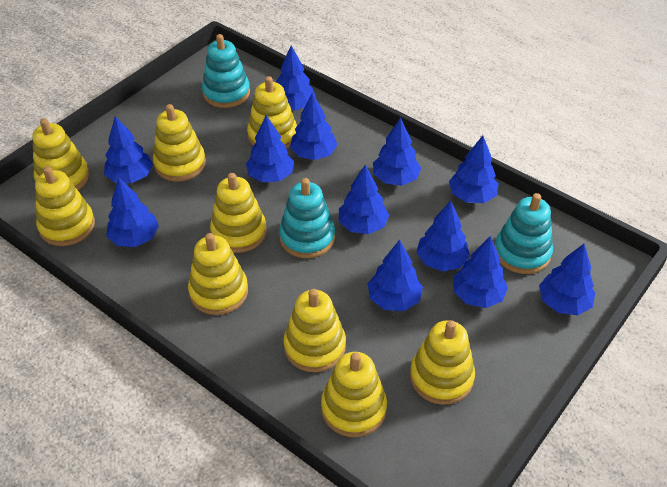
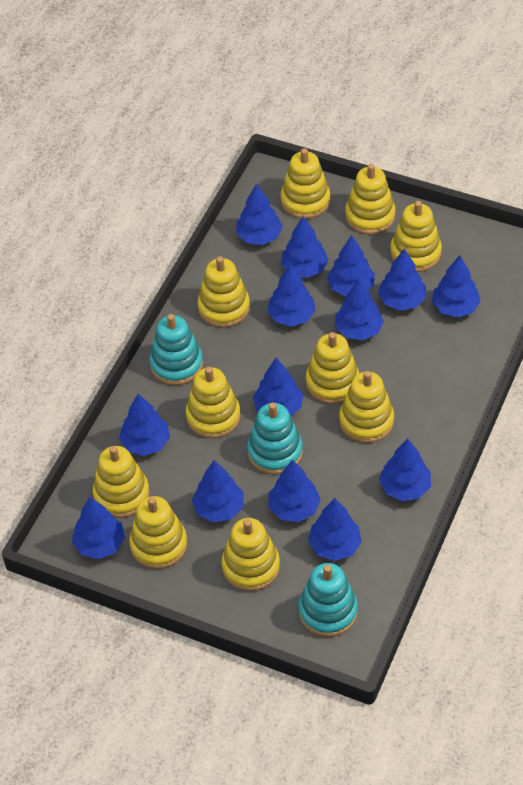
blue tree: [104,116,153,183] [106,178,159,247] [246,115,294,182] [276,46,316,110] [290,93,338,160] [339,165,389,234] [368,240,423,311] [373,117,421,186] [416,201,470,272] [449,135,499,203] [453,236,508,308] [539,244,595,315] = 12 -> [72,497,125,559] [119,394,170,456] [192,460,244,522] [236,184,283,245] [253,357,303,416] [267,265,316,326] [269,460,321,522] [281,216,329,278] [308,498,362,561] [327,235,375,297] [335,278,384,340] [378,248,426,310] [379,439,431,501] [432,255,481,317] = 14
yellow stacking toy: [32,118,89,190] [35,166,95,246] [153,104,206,181] [188,233,248,315] [210,173,266,253] [247,76,297,149] [284,289,346,372] [321,352,387,437] [410,320,475,405] = 9 -> [93,446,150,518] [129,496,187,569] [186,367,241,439] [198,256,250,328] [222,518,280,591] [281,148,330,219] [306,332,359,404] [339,371,394,443] [345,164,396,235] [390,201,442,272] = 10

